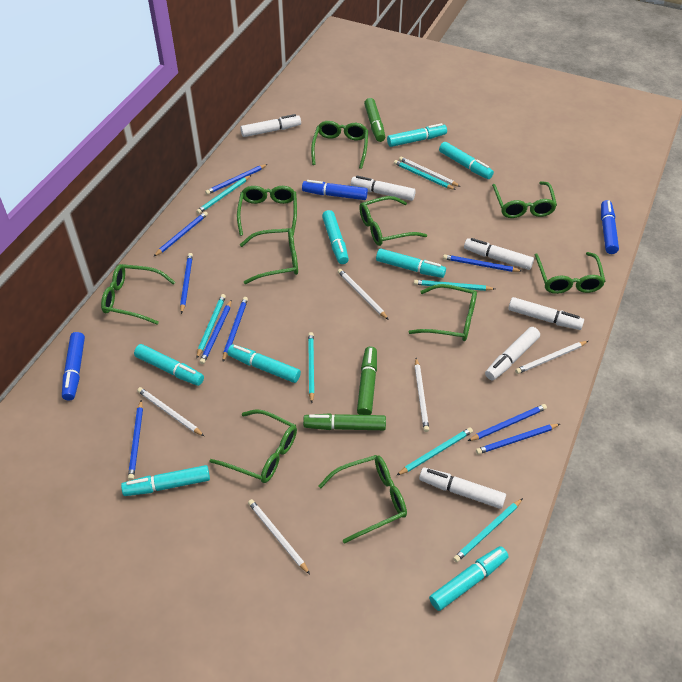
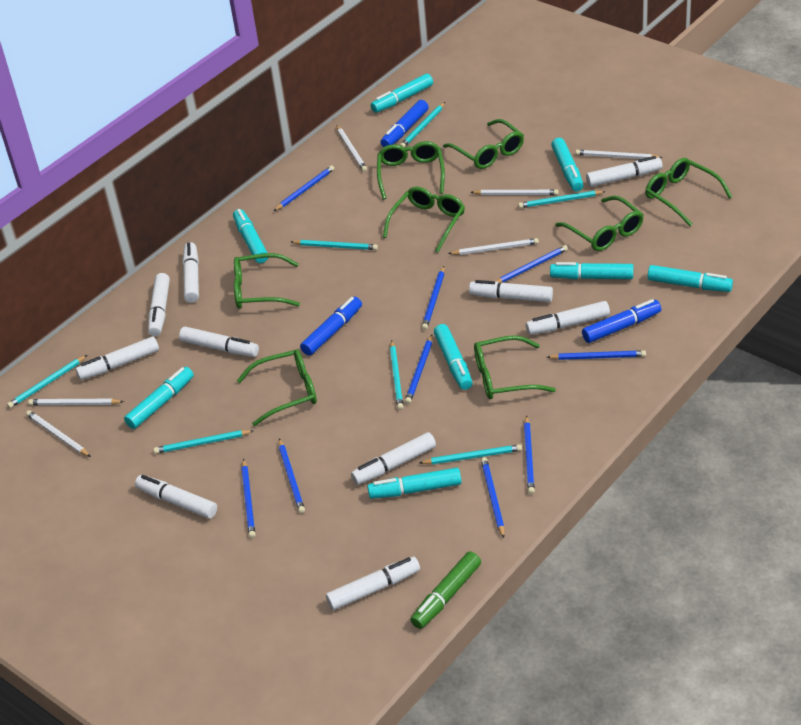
green glasses: [101,264,175,325] [209,409,297,483] [237,186,297,236] [240,228,298,284] [311,121,368,169] [318,455,407,544] [359,196,427,246] [409,284,477,341] [492,181,557,218] [535,252,606,294] = 10 -> [234,253,300,308] [237,349,317,426] [377,141,445,200] [383,186,465,252] [443,119,524,169] [474,335,556,399] [555,196,644,251] [645,158,732,226] = 8
green marker: [303,413,386,430] [357,346,377,415] [364,98,385,142] = 3 -> [410,551,481,629] = 1
white marker: [240,114,301,137] [351,176,416,201] [419,467,506,509] [464,238,534,270] [485,327,540,381] [508,297,584,330] = 6 -> [76,336,159,380] [135,475,217,519] [148,273,170,336] [179,327,259,357] [182,242,199,303] [326,557,420,610] [351,432,436,485] [469,280,553,302] [526,301,610,335] [586,156,663,187] = 10

